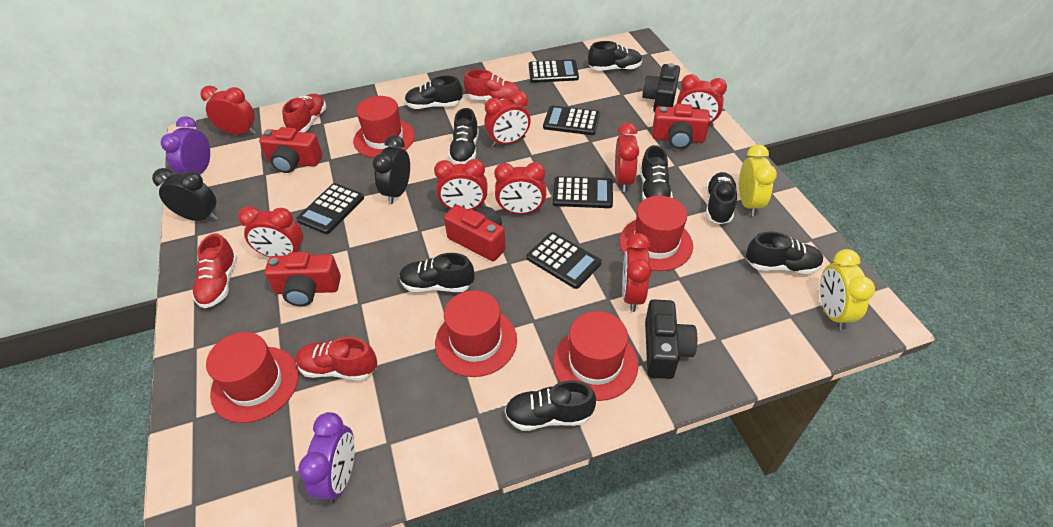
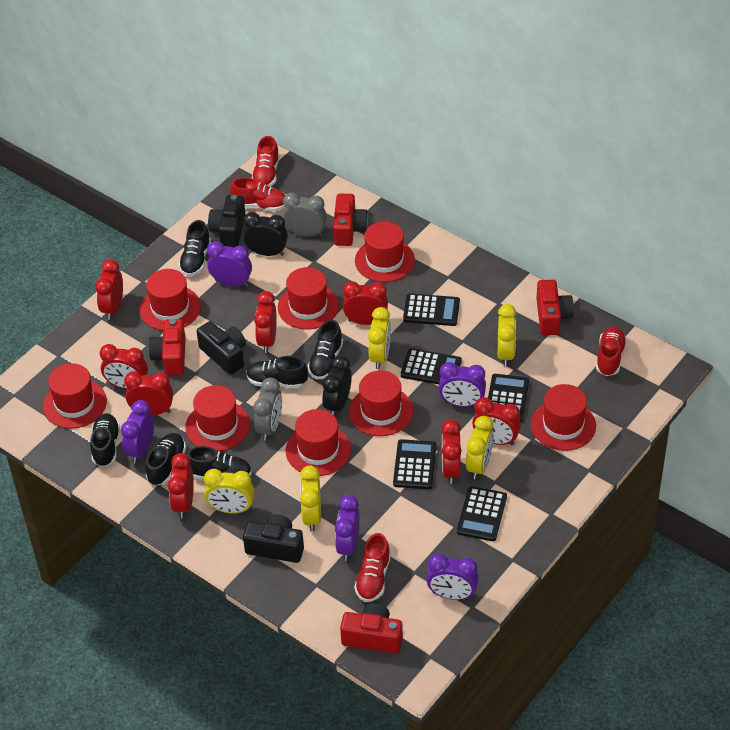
black camera: [642,63,680,112] [645,299,697,379] = 2 -> [197,321,246,375] [208,195,246,248] [243,514,304,563] = 3
black shoe: [399,253,474,292] [405,76,463,109] [448,108,479,164] [505,380,596,431] [588,41,642,71] [640,145,673,200] [706,172,737,224] [746,231,824,274] = 8 -> [90,413,120,467] [145,433,186,486] [178,220,211,276] [187,446,252,479] [246,356,308,388] [308,320,343,379] = 6
grey clock: none = 0 -> [254,378,282,441] [283,192,327,236] = 2
purple clock: [161,116,210,175] [298,412,355,504] = 2 -> [121,400,154,463] [207,241,252,287] [335,495,360,561] [427,553,479,600] [438,362,486,407] = 5
red hat: [206,332,299,423] [353,96,415,158] [435,290,517,377] [553,311,638,401] [620,196,693,271] = 5 -> [43,363,107,429] [140,269,201,331] [185,385,250,451] [278,267,339,329] [286,409,351,476] [349,370,413,436] [355,221,415,282] [531,384,596,451] = 8
yellow clock: [739,144,777,216] [820,249,875,330] = 2 -> [204,469,254,513] [300,466,321,531] [368,307,391,369] [466,415,494,480] [498,304,516,366] = 5

